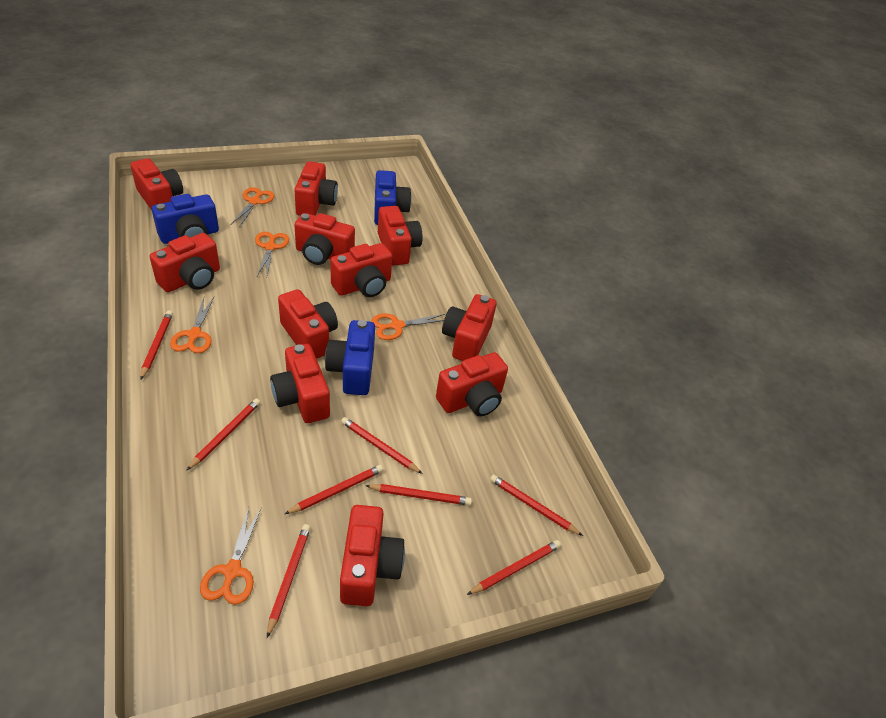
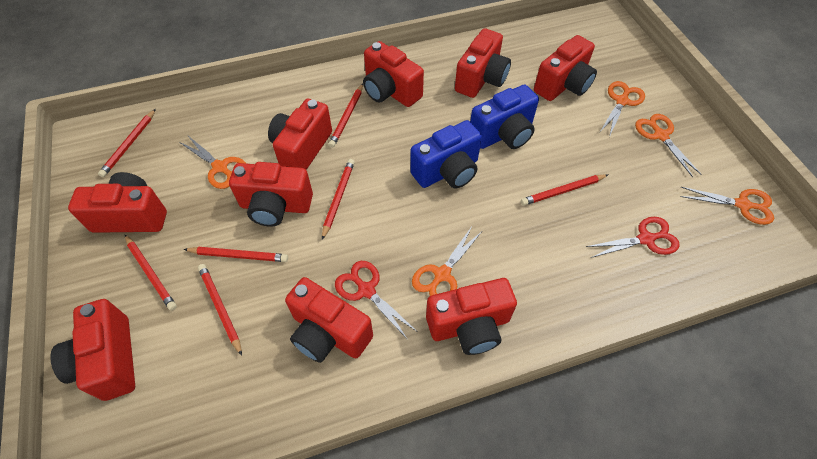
blue camera: [152,194,219,244] [325,320,375,395] [374,170,412,225] = 3 -> [410,120,482,189] [470,84,539,149] = 2
red camera: [130,158,183,210] [150,233,220,292] [270,344,330,423] [278,289,338,359] [294,161,338,216] [294,213,355,265] [330,243,392,297] [340,505,405,606] [378,206,423,266] [436,352,508,417] [442,294,497,361] = 11 -> [50,299,135,401] [68,172,167,233] [229,162,313,227] [268,99,332,170] [285,277,373,363] [363,41,424,107] [426,278,517,355] [455,28,511,98] [534,35,597,101] = 9
red pencil: [140,311,173,379] [186,398,261,471] [267,524,311,638] [285,465,383,514] [341,417,423,474] [365,484,472,506] [467,540,561,595] [490,474,583,536] = 8 -> [98,109,156,177] [125,235,177,311] [184,247,288,262] [198,264,242,356] [322,159,355,240] [328,84,363,148] [521,174,608,206] = 7
red scissors: none = 0 -> [335,261,418,340] [586,217,680,258] = 2

